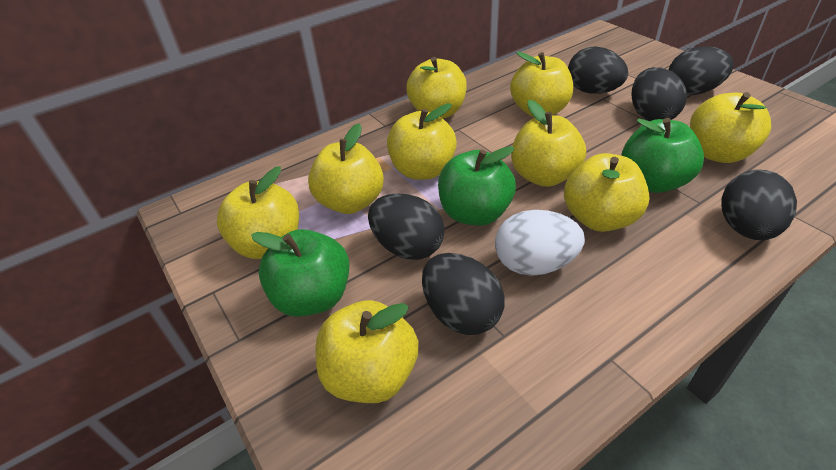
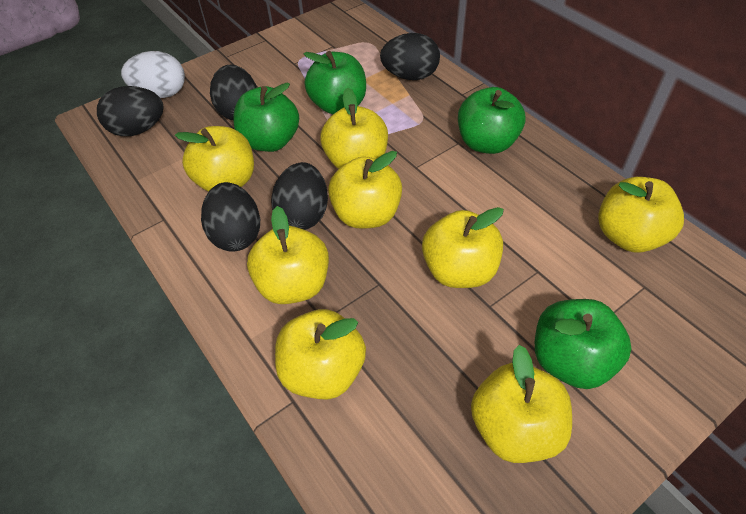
black egg: [368,193,445,260] [422,253,505,335] [568,47,628,94] [632,67,687,121] [669,47,734,95] [721,170,797,240] = 6 -> [97,86,164,136] [201,182,260,251] [210,64,257,120] [271,162,328,230] [380,33,440,80] = 5
green apple: [251,229,350,317] [438,146,516,226] [621,118,704,193] = 3 -> [233,83,299,152] [303,51,366,114] [458,87,525,154] [535,299,632,389] = 4
yellow apple: [217,166,299,259] [308,124,384,214] [316,300,418,403] [387,103,457,180] [406,57,467,118] [510,52,573,117] [511,100,586,187] [564,153,649,232] [690,92,771,163] = 9 -> [175,126,254,192] [247,206,329,304] [275,309,366,400] [320,87,388,169] [328,151,402,229] [422,207,504,288] [471,345,572,463] [598,177,684,252] = 8

